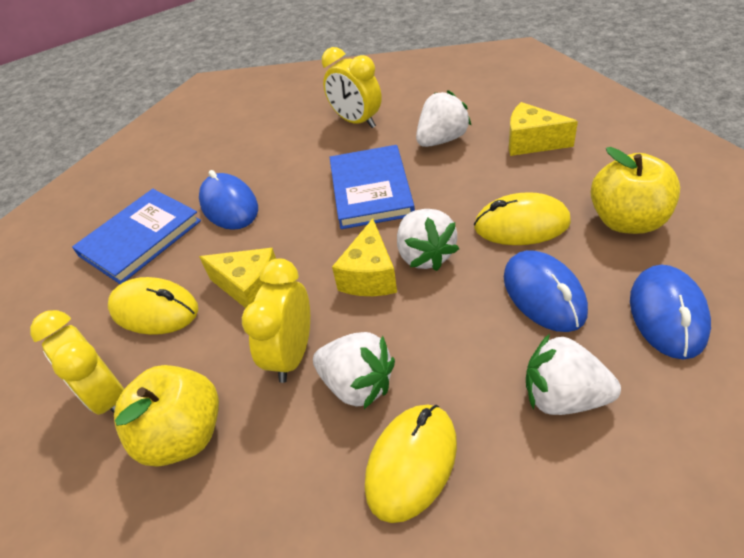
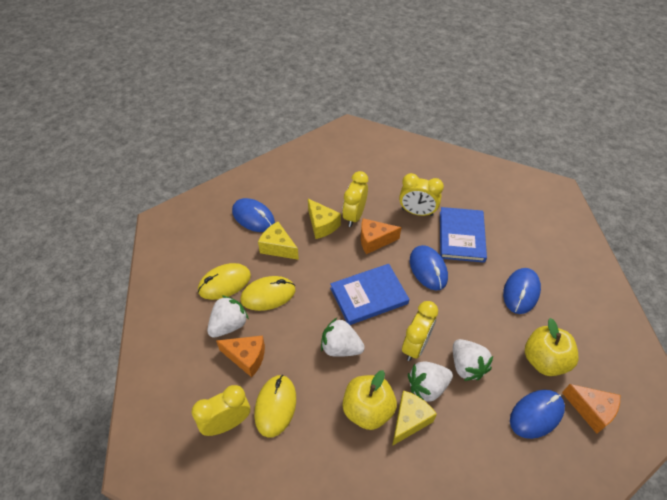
blue mouse: [199,170,258,230] [504,250,588,332] [630,265,711,360] = 3 -> [232,198,275,232] [410,245,448,290] [503,268,541,314] [510,390,565,439] = 4
orange cheese: none = 0 -> [216,335,265,377] [361,218,401,254] [562,384,620,434] = 3
yellow clock: [30,310,124,415] [242,259,310,383] [322,47,382,128] = 3 -> [192,385,250,436] [342,171,368,227] [399,173,444,216] [402,301,438,361] = 4

